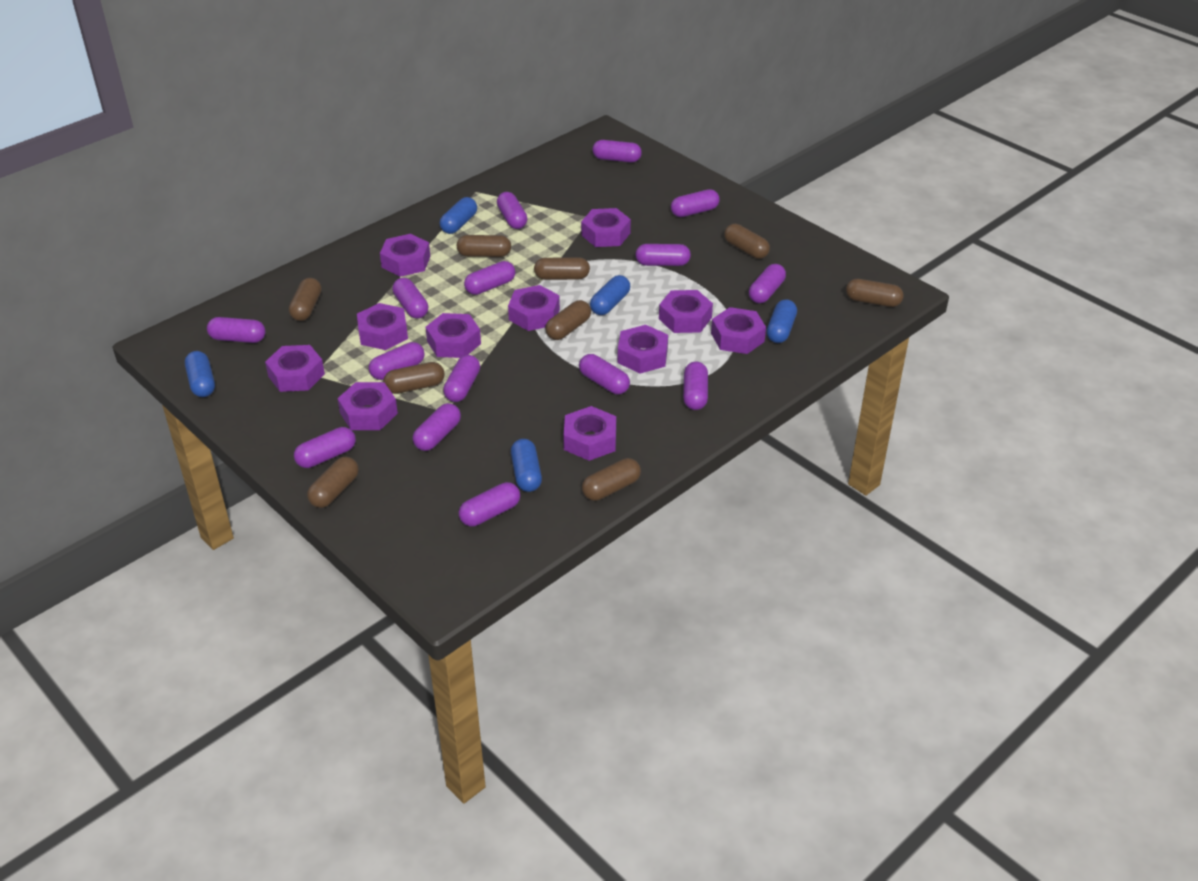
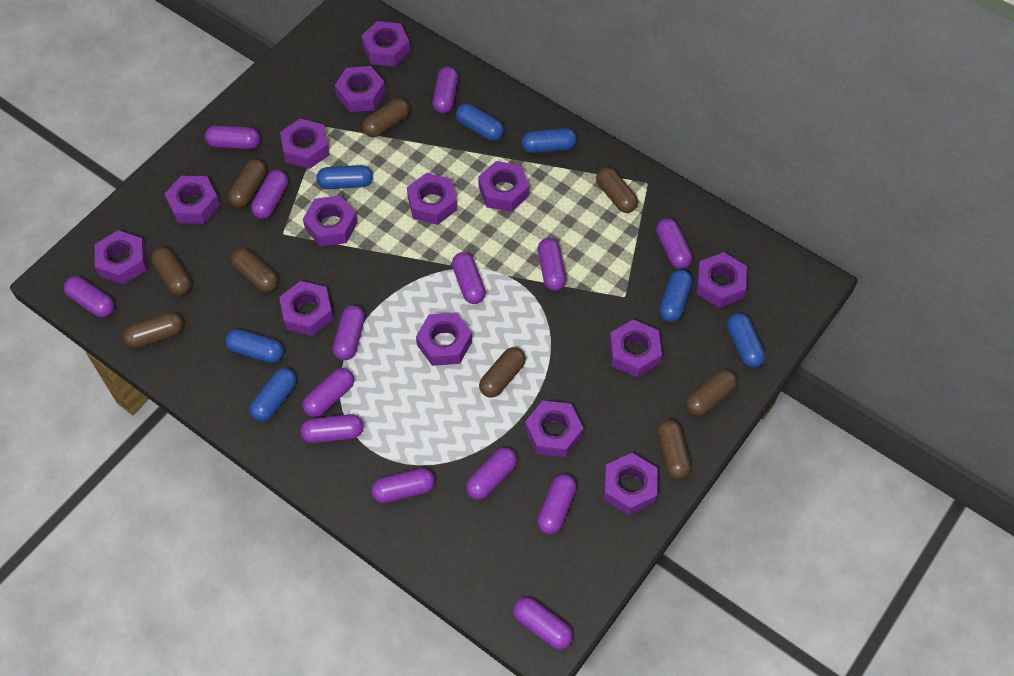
blue capsule: [185,351,215,397] [440,197,477,234] [511,439,542,492] [590,275,630,315] [767,299,797,343] = 5 -> [225,329,284,363] [250,368,297,421] [316,165,373,189] [456,104,504,141] [522,128,577,153] [659,269,692,322] [727,313,765,368] = 7
purple capsule: [207,317,266,343] [294,427,356,468] [369,342,425,380] [392,278,428,319] [413,403,461,451] [443,355,480,402] [459,482,520,527] [464,261,515,295] [497,192,527,229] [579,354,630,394] [592,140,642,162] [635,244,691,266] [671,189,720,217] [683,361,708,410] [749,264,786,303] = 15 -> [64,276,114,317] [205,125,260,149] [251,170,288,219] [300,414,364,443] [302,368,354,417] [333,305,365,360] [371,468,435,503] [433,67,458,113] [452,252,486,304] [466,447,517,500] [513,597,573,649] [537,474,577,534] [538,238,566,291] [656,218,693,269] = 14
purple nut: [265,345,325,392] [337,382,398,430] [357,303,408,350] [380,234,430,277] [426,313,481,358] [508,285,560,331] [564,406,616,461] [581,208,631,247] [618,325,668,374] [659,290,713,333] [711,307,766,354] = 11 -> [95,230,147,285] [165,176,220,224] [279,281,334,336] [280,118,330,169] [303,195,358,246] [334,66,386,112] [361,21,410,67] [407,173,457,225] [416,313,472,366] [478,161,529,212] [525,401,583,457] [604,453,657,515] [609,319,662,377] [696,252,747,308] = 14

